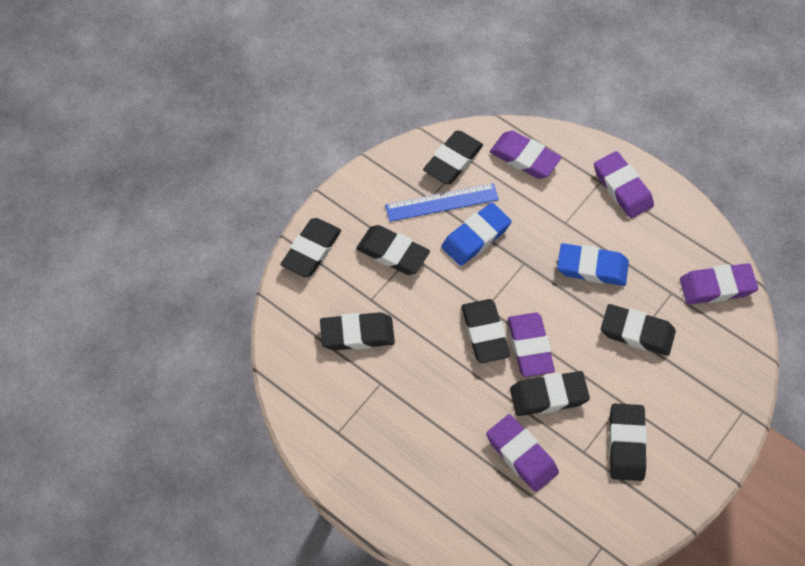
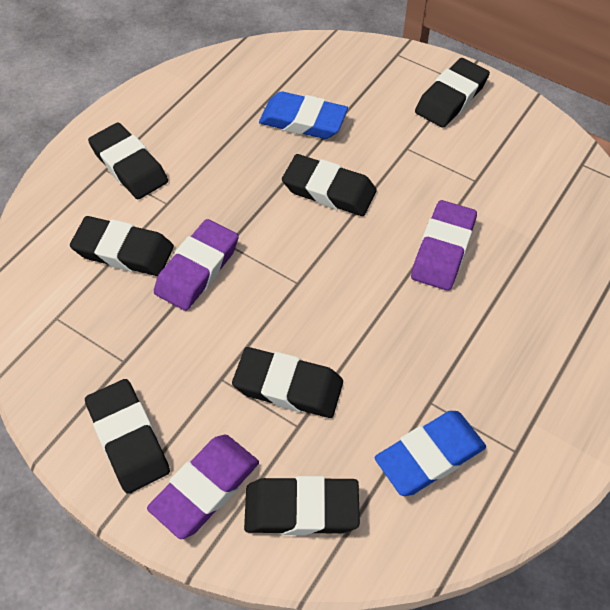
black eraser: [280,218,341,278] [320,312,395,351] [356,225,430,275] [423,131,483,184] [462,299,510,363] [510,371,590,416] [601,304,676,356] [609,403,647,481] = 8 -> [70,216,174,276] [85,379,170,494] [88,122,168,199] [232,347,343,418] [244,476,360,535] [282,154,377,216] [415,58,490,128] = 7
blue ruler: [385,183,499,222] = 1 -> none = 0
purple eraser: [486,414,559,492] [490,131,562,179] [508,313,555,377] [594,151,654,218] [680,263,758,305] = 5 -> [147,435,259,539] [154,219,239,311] [411,200,477,291] = 3

